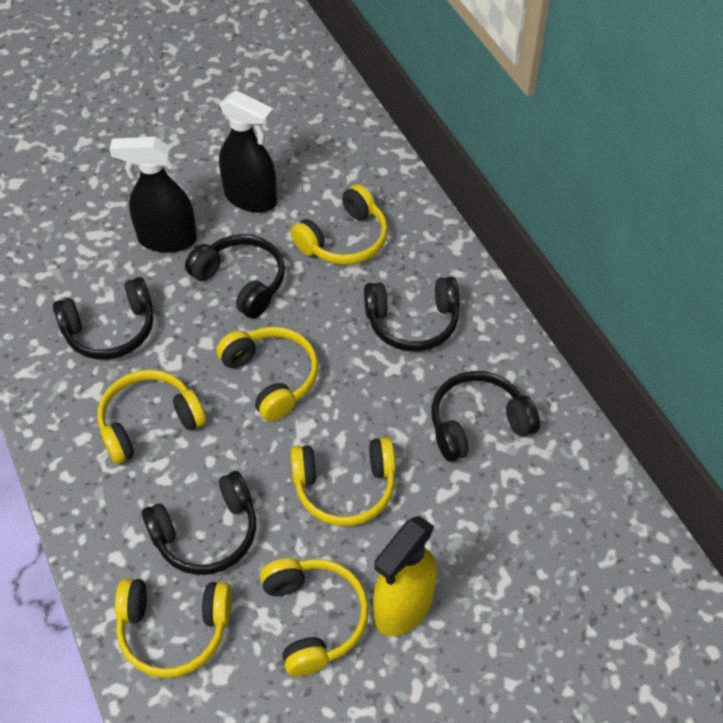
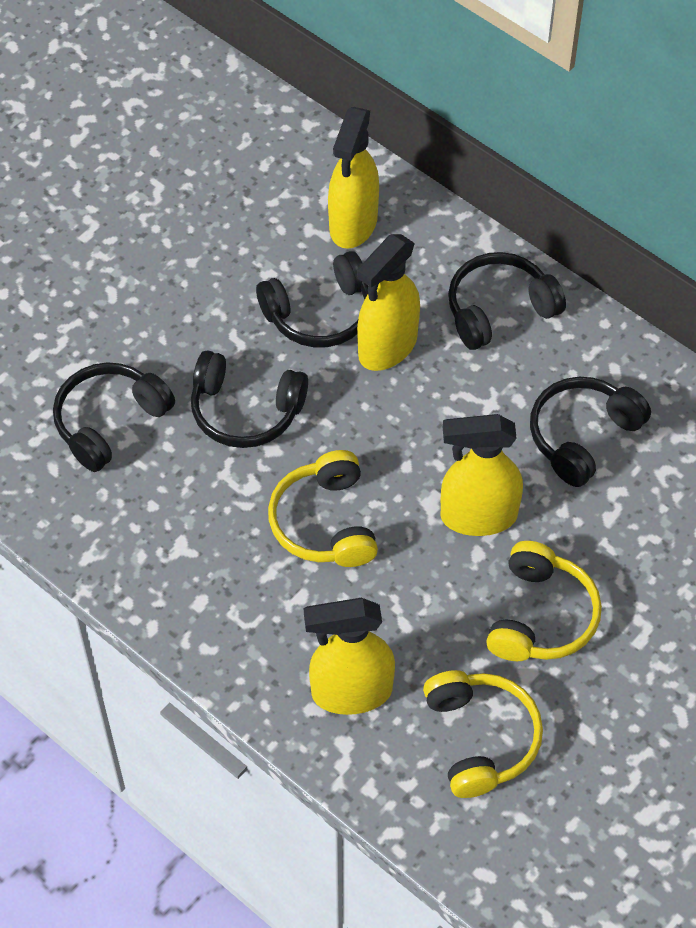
black spray bottle: [110,137,197,253] [219,90,277,213] = 2 -> none = 0
yellow headphones: [97,370,206,464] [115,578,232,678] [216,327,319,422] [260,558,369,677] [290,437,396,526] [291,184,388,265] = 6 -> [268,450,378,567] [423,670,543,798] [486,541,602,661] = 3
yellow spray bottle: [373,516,437,636] = 1 -> [304,598,395,715] [328,107,379,249] [357,234,420,371] [441,414,523,536] = 4

